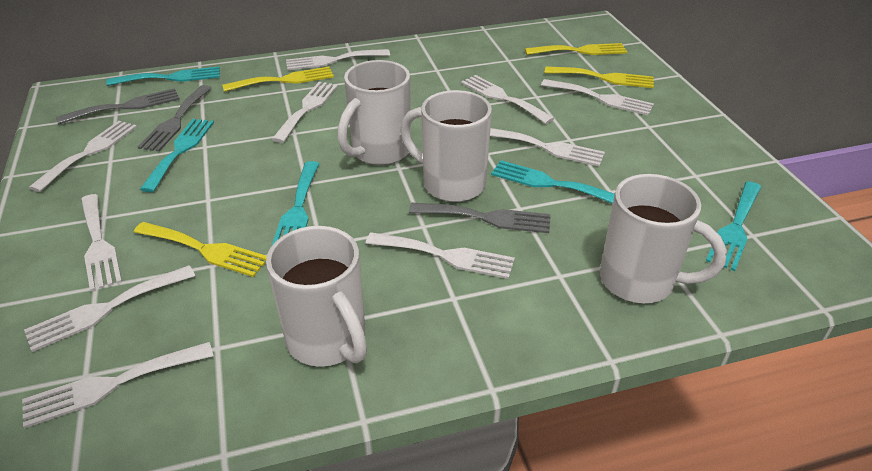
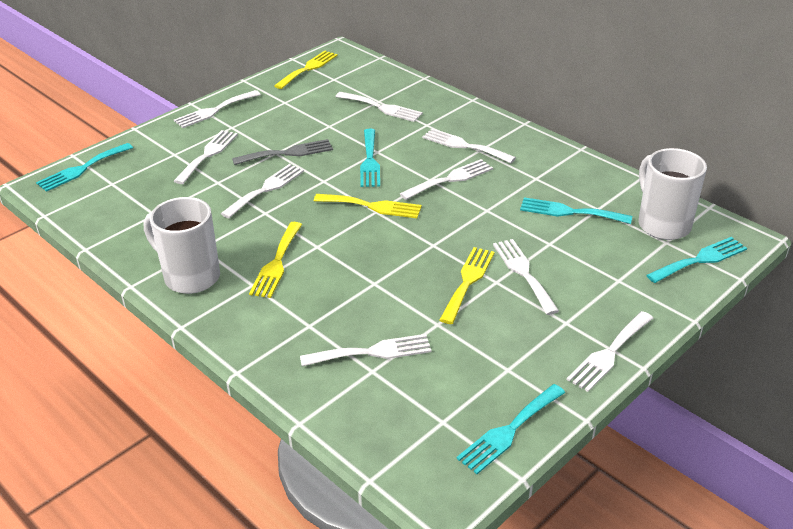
grey fork: [56,88,180,125] [138,85,212,152] [409,203,551,233] = 3 -> [232,139,333,165] = 1
white fork: [22,342,214,429] [24,265,195,352] [29,121,137,192] [81,194,122,291] [271,82,338,143] [286,49,390,70] [366,232,515,279] [461,75,555,124] [490,128,605,166] [541,79,654,115] = 10 -> [174,90,261,128] [174,130,238,184] [221,164,304,218] [300,334,432,367] [336,92,423,122] [400,159,493,200] [422,128,516,163] [493,239,559,315] [566,311,653,392] = 9
white mug: [266,226,367,367] [337,60,411,165] [400,90,492,202] [600,174,727,303] = 4 -> [143,197,220,294] [639,148,707,240] = 2

